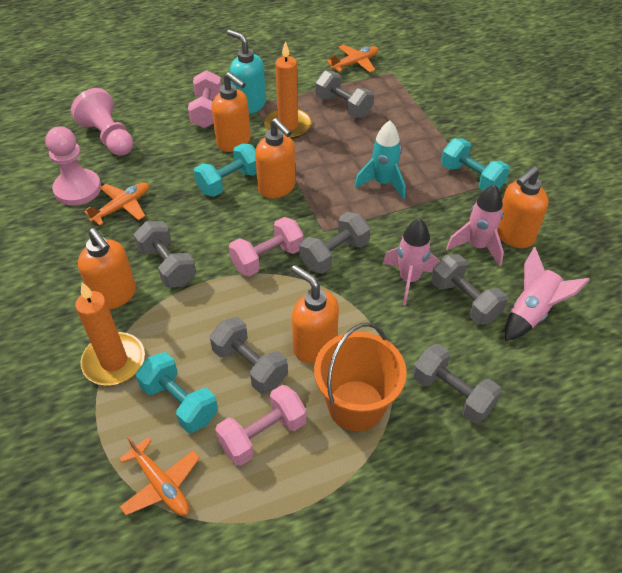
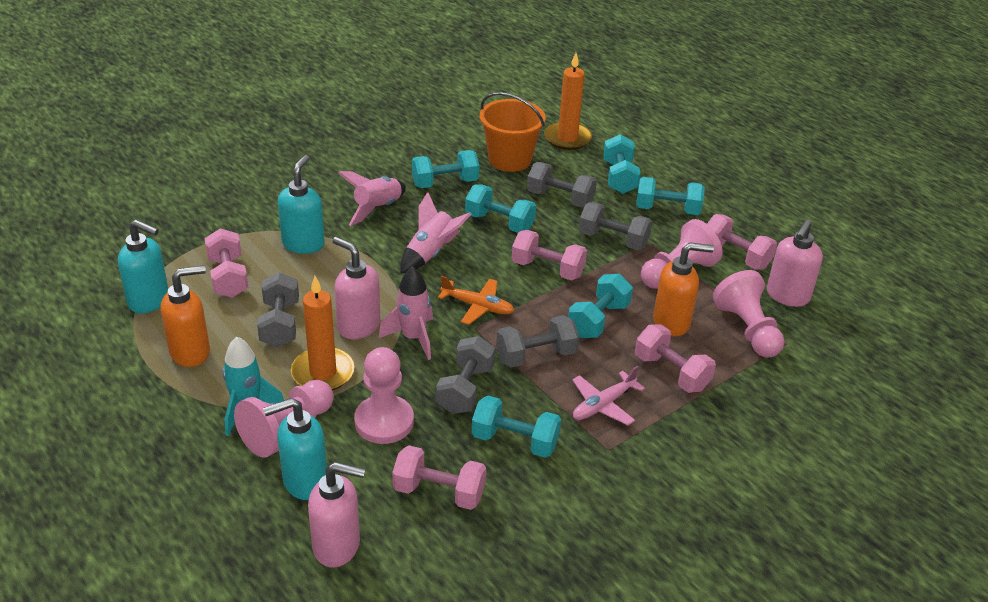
grey dumbbell: [134,221,196,288] [210,317,288,393] [299,212,370,274] [315,70,374,118] [413,344,502,423] [431,254,508,325] = 6 -> [257,272,299,347] [436,336,495,414] [496,315,579,367] [527,162,597,208] [579,202,652,250] = 5
orange plane: [84,182,149,226] [119,436,200,516] [327,44,378,73] = 3 -> [438,276,514,325] = 1
orange soap dispenser: [78,228,136,310] [212,72,251,152] [255,118,295,199] [291,265,339,363] [497,166,549,248] = 5 -> [161,265,210,367] [653,243,714,336] = 2
pink dumbbell: [188,70,222,128] [215,385,306,466] [229,217,304,277] = 3 -> [205,228,249,298] [392,445,486,510] [512,230,587,281] [635,325,716,393] [707,214,777,270] = 5
pink pawn: [45,126,101,206] [71,88,133,156] = 2 -> [234,380,334,458] [354,347,414,444] [641,219,723,289] [713,270,784,358] = 4
pink plane: none = 0 -> [572,366,645,425] = 1
pink soap dispenser: none = 0 -> [308,462,366,567] [333,237,380,339] [767,219,823,307] = 3
turquoise dumbbell: [136,352,218,433] [194,144,257,197] [441,138,510,191] = 3 -> [412,150,479,188] [465,184,536,233] [472,396,561,458] [568,274,633,338] [603,134,640,194] [636,177,705,215] = 6
turquoise soap dispenser: [227,30,266,114] = 1 -> [118,220,168,313] [263,398,327,500] [278,155,325,254] = 3

